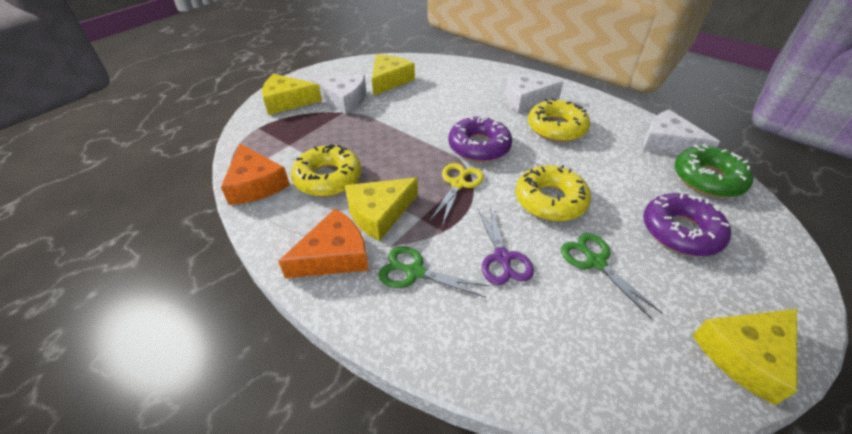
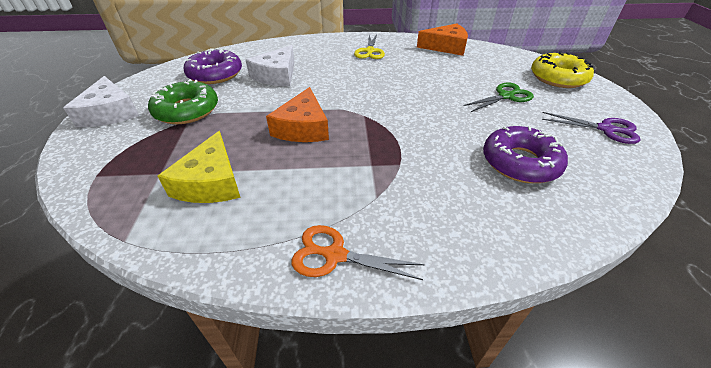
green scissors: [378,246,490,298] [561,233,662,319] = 2 -> [463,82,534,112] = 1
orange scissors: none = 0 -> [291,225,425,280] = 1
white cheese: [310,74,366,114] [506,72,563,113] [643,110,720,155] = 3 -> [63,76,139,127] [246,45,295,86] = 2
yellow cheese: [262,74,322,115] [345,178,418,241] [372,55,415,96] [692,309,797,405] = 4 -> [158,131,241,203] = 1
yellow donut: [291,144,362,197] [516,165,591,221] [528,98,590,142] = 3 -> [531,51,594,88] = 1

